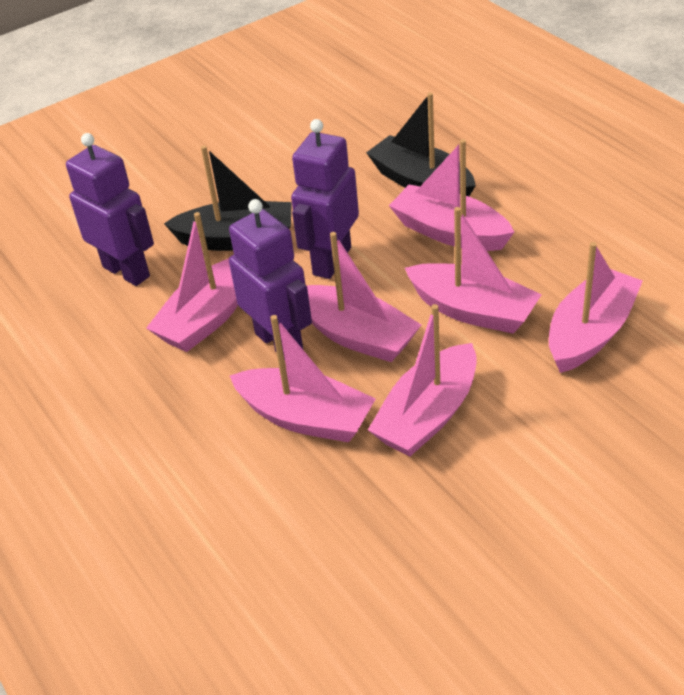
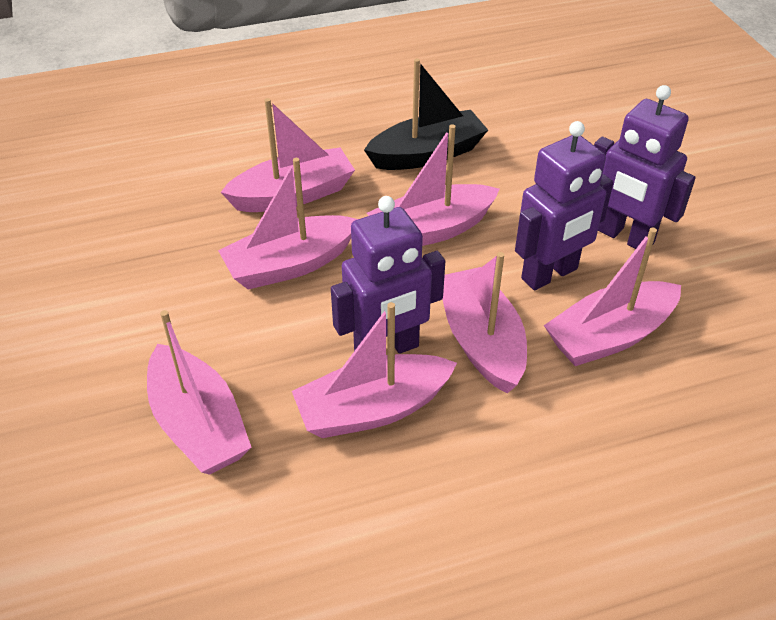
black boat: [164,145,292,251] [366,92,476,196] = 2 -> [364,59,488,170] = 1

